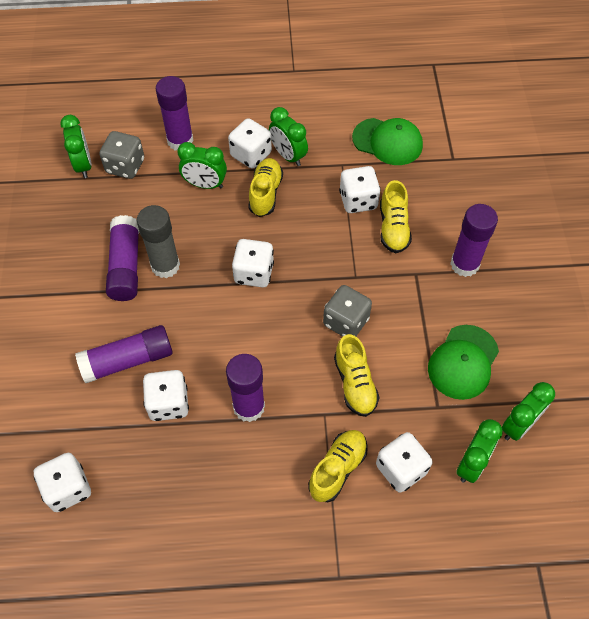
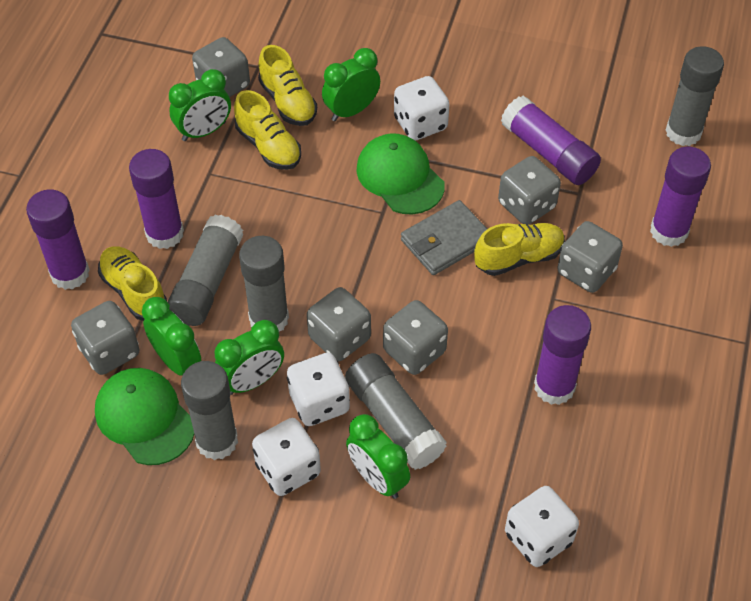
grey dice: [99,131,144,179] [323,285,372,336] = 2 -> [71,301,140,375] [192,37,250,97] [307,287,371,361] [383,300,448,375] [498,156,561,225] [557,221,623,293] = 6
grey glue stick: [137,205,180,278] = 1 -> [168,215,244,326] [181,361,238,460] [239,236,289,331] [345,353,447,470] [665,46,724,146] = 5
grey wallet: none = 0 -> [401,200,487,275] = 1
white dice: [34,453,91,512] [143,370,189,421] [228,118,272,169] [232,239,274,288] [339,166,381,213] [376,432,433,492] = 6 -> [252,418,321,496] [287,353,350,426] [394,76,449,141] [505,486,579,567] = 4

